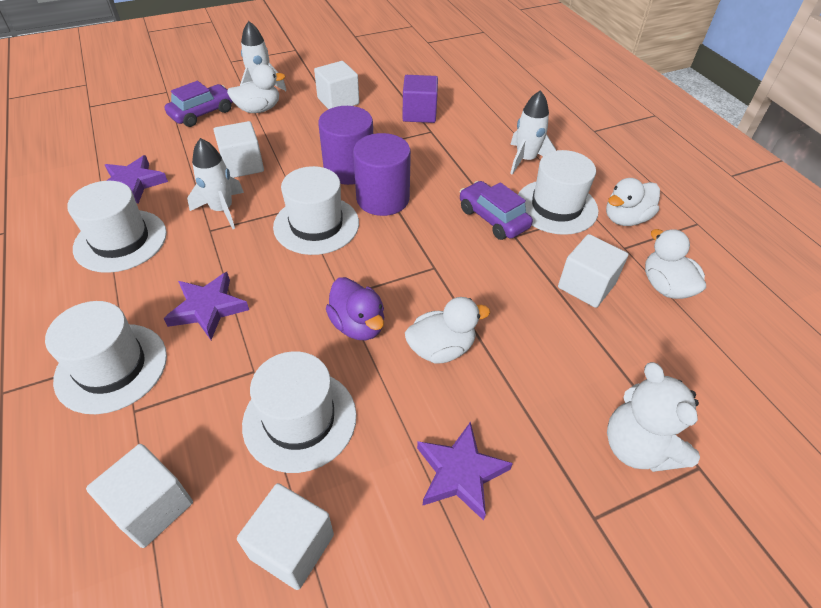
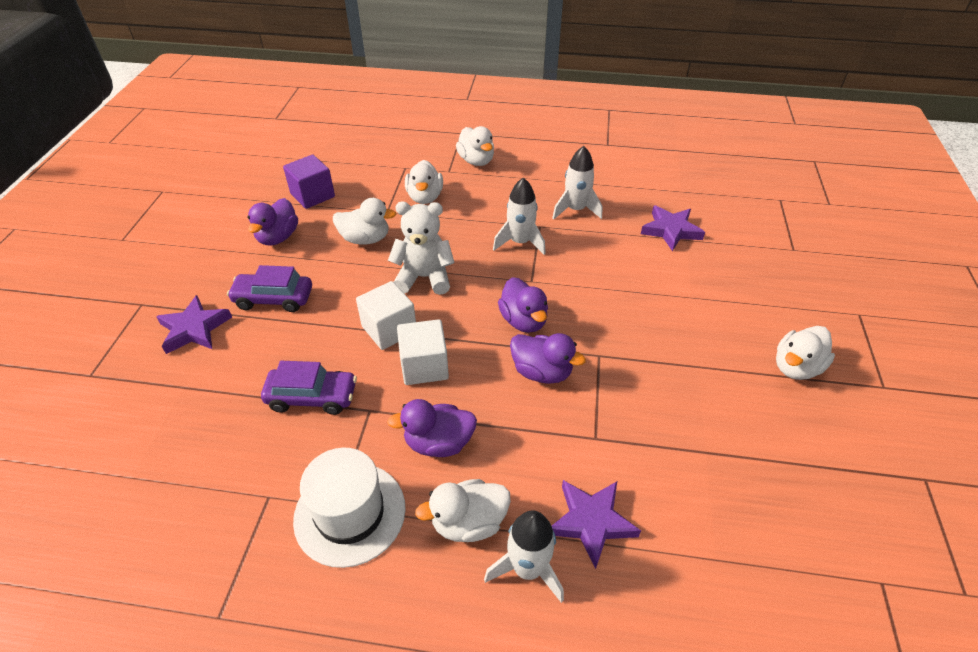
purple cylinder: [318,106,373,185] [353,133,411,216] = 2 -> none = 0
purple duck: [326,277,384,340] = 1 -> [248,198,298,246] [387,399,477,457] [498,277,548,333] [510,333,586,384] = 4
white cube: [86,444,193,548] [214,121,264,178] [237,483,334,590] [314,61,359,109] [558,234,628,308] = 5 -> [356,281,416,350] [397,319,449,385] = 2
white duck: [227,64,285,113] [405,297,490,363] [606,178,660,226] [645,229,706,299] = 4 -> [333,198,396,245] [405,160,443,204] [415,479,511,542] [456,126,494,166] [776,326,835,380] = 5
white hat: [45,301,167,414] [67,181,167,273] [242,351,357,473] [273,166,359,255] [518,150,599,235] = 5 -> [293,448,406,568] = 1

